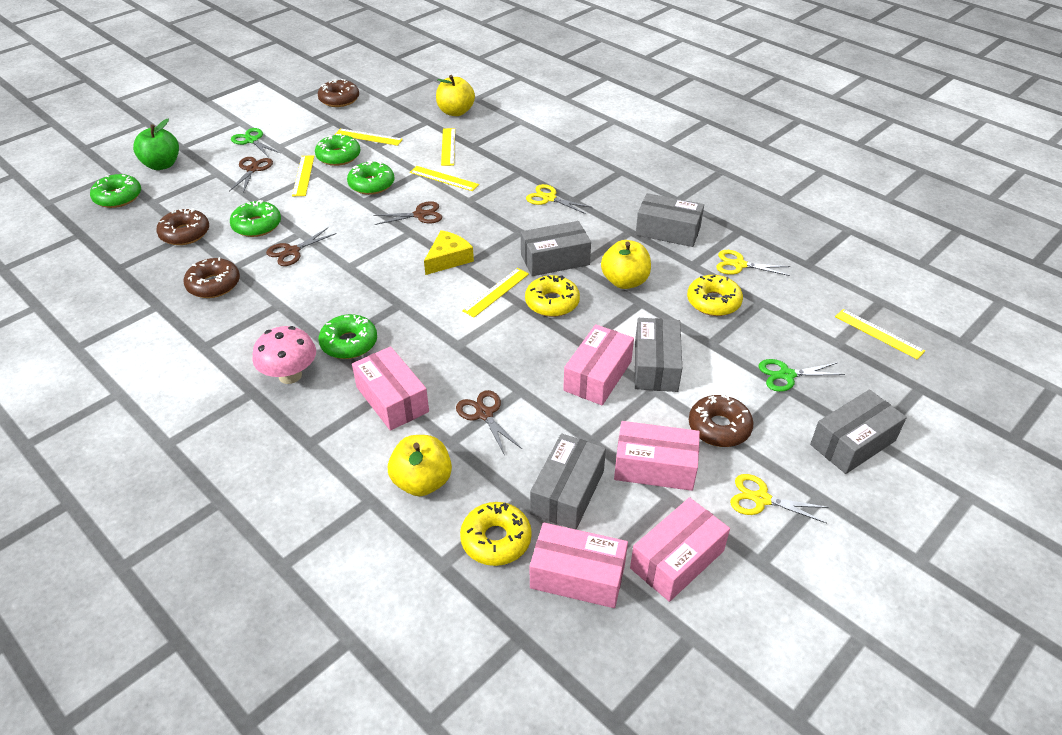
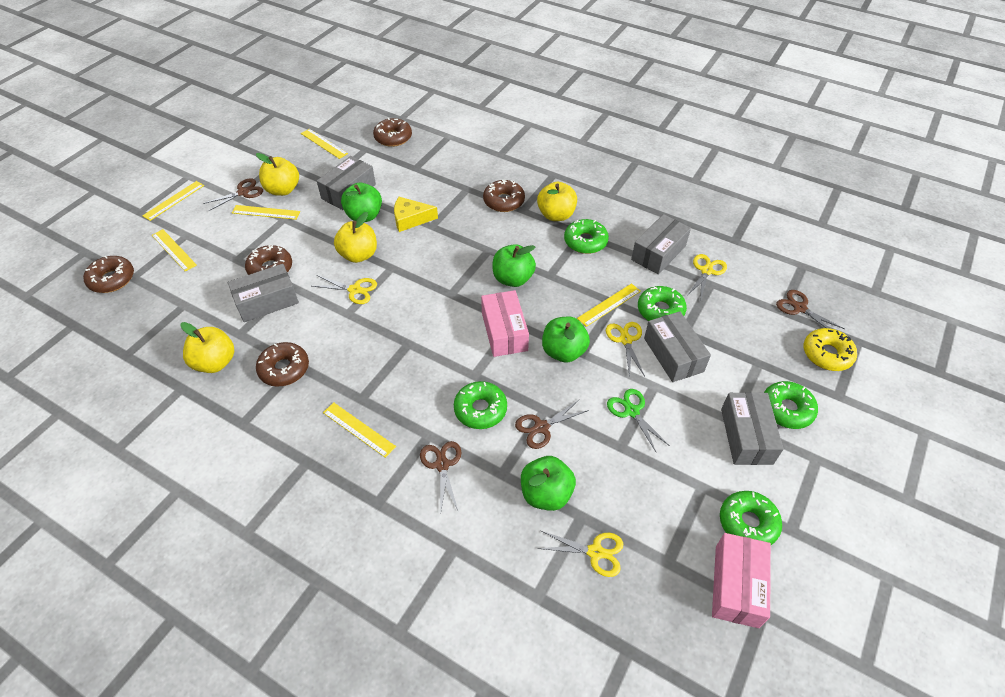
brown donut: [156,208,209,245] [184,257,240,298] [318,79,359,107] [689,395,753,447] = 4 -> [83,256,134,293] [245,245,292,275] [256,342,309,387] [373,118,412,147] [483,180,525,212] = 5
green apple: [133,119,179,170] = 1 -> [341,183,382,222] [493,244,536,287] [521,456,576,511] [542,317,590,363] = 4
green scissors: [231,128,280,158] [758,359,845,392] = 2 -> [607,389,670,453] = 1
pink box: [352,346,429,431] [530,523,628,608] [563,324,634,405] [614,421,700,491] [630,497,730,602] = 5 -> [481,290,529,357] [712,533,771,628] = 2
pink mushroom: [252,326,316,384] = 1 -> none = 0
yellow apple: [388,435,452,496] [436,75,475,116] [601,240,651,289] = 3 -> [180,322,234,373] [256,153,299,196] [334,212,377,263] [537,181,577,221] = 4
yellow donut: [460,502,532,566] [525,275,580,317] [687,275,743,316] = 3 -> [803,328,857,371] = 1
yellow scissors: [526,184,593,214] [716,250,790,276] [730,474,829,523] = 3 -> [312,276,377,304] [537,531,623,577] [606,322,645,377] [687,254,727,298] = 4

